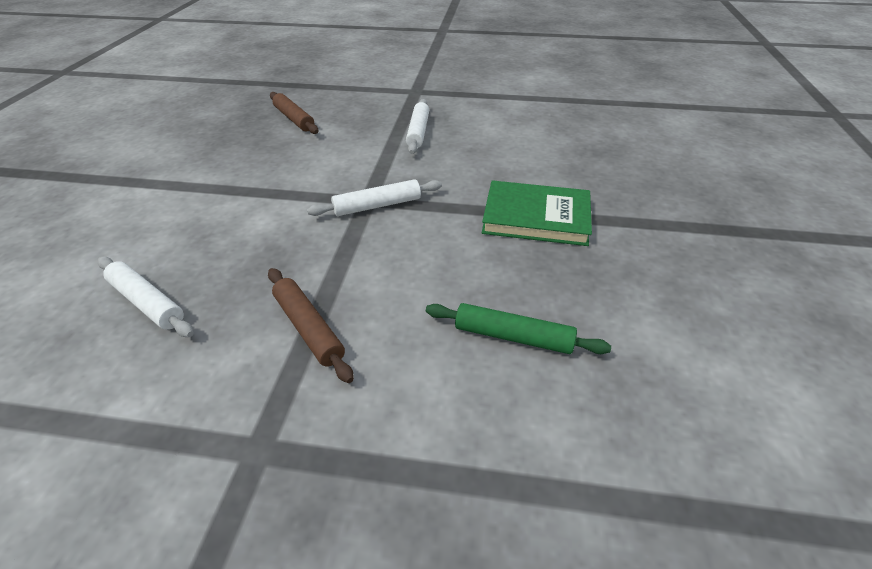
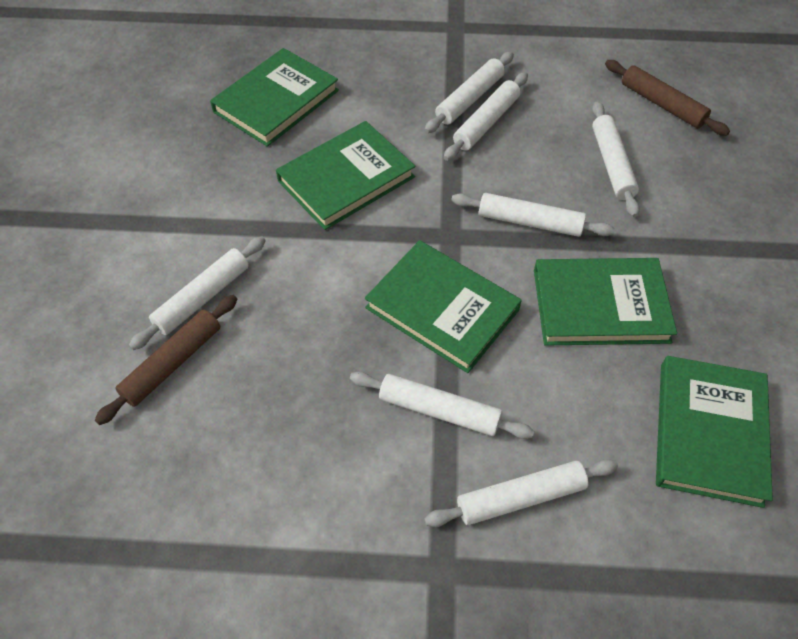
green book: [481,180,592,246] = 1 -> [210,48,339,147] [276,121,415,230] [365,240,522,373] [534,258,677,345] [656,356,773,508] = 5
green rolling pin: [426,303,611,354] = 1 -> none = 0
white rolling pin: [98,257,194,337] [307,179,442,216] [406,99,429,154] = 3 -> [129,237,266,350] [350,371,534,439] [424,459,618,527] [425,52,514,133] [444,72,528,161] [451,193,615,237] [592,102,640,217] = 7

